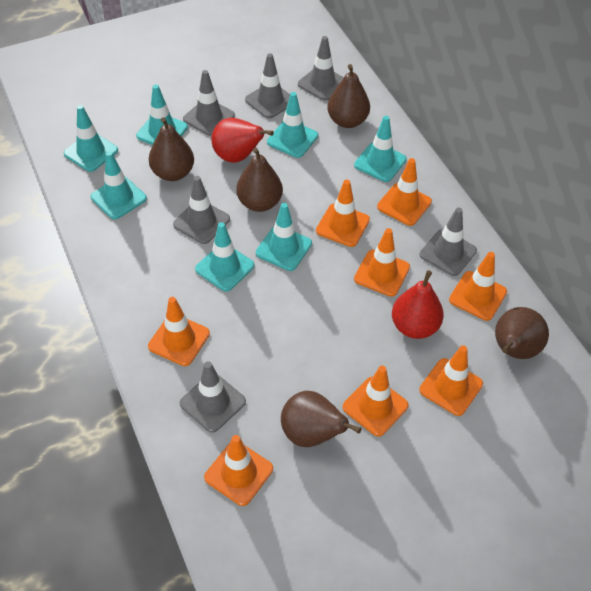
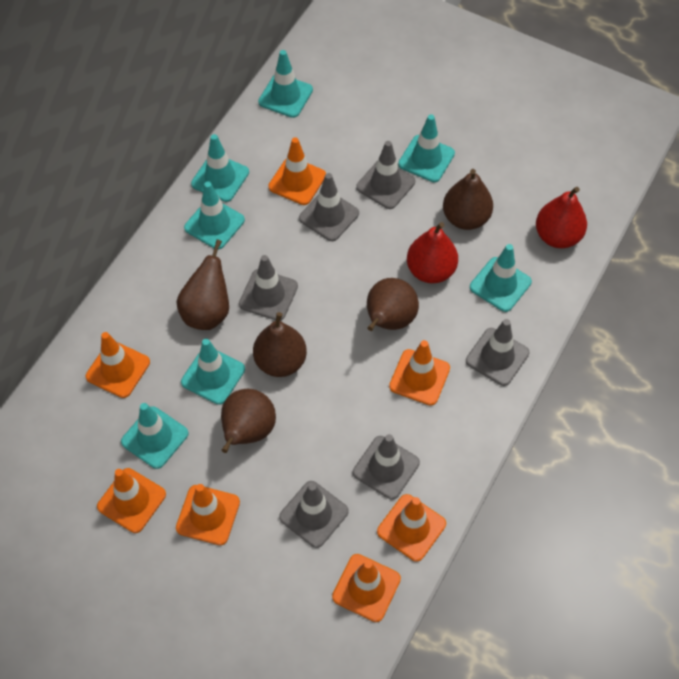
orange traffic cone: [148,297,210,366] [204,435,273,506] [316,180,370,247] [343,366,408,437] [354,228,410,297] [377,158,432,226] [419,345,483,416] [449,252,507,321] = 8 -> [86,332,150,398] [97,468,166,533] [176,484,240,545] [268,137,326,205] [332,554,401,622] [377,494,446,562] [389,340,450,406] = 7

